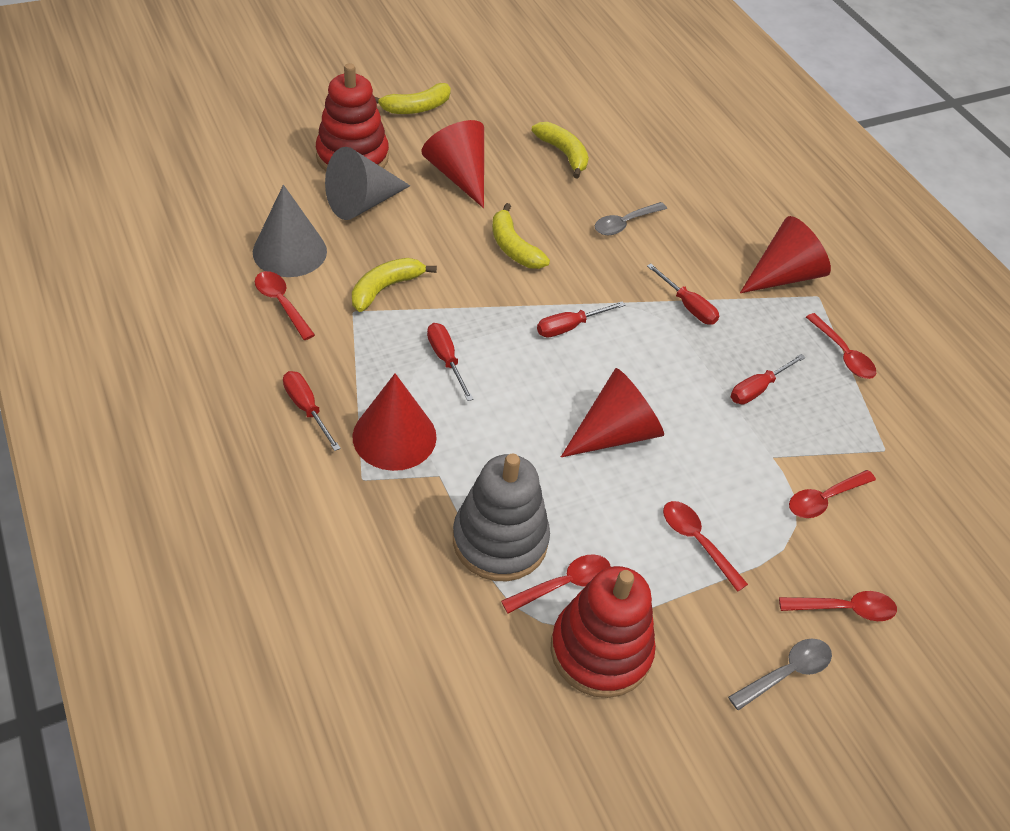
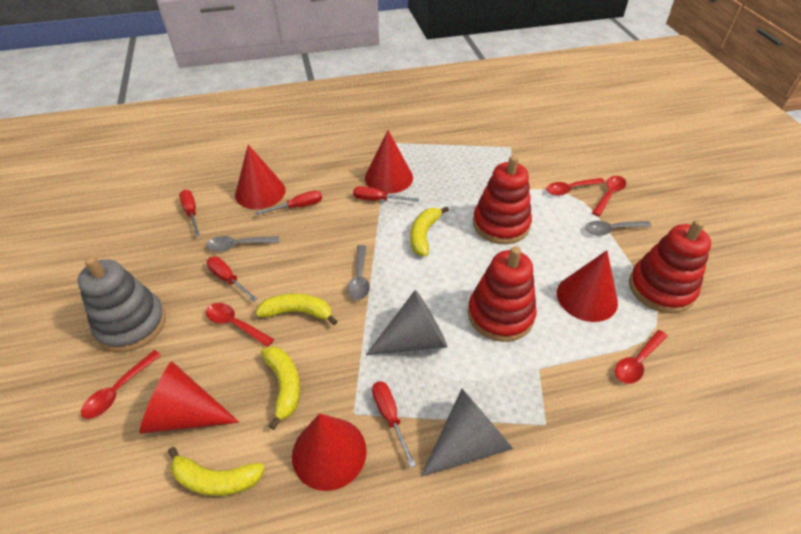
grey spoon: [595,202,667,235] [728,638,832,710] = 2 -> [206,236,279,252] [347,245,370,300] [585,221,652,236] = 3
red cone: [353,373,437,471] [422,120,484,208] [561,368,664,457] [740,216,831,293] = 4 -> [139,361,239,434] [235,145,286,209] [292,414,367,491] [365,130,413,194] [557,250,618,322] = 5
red spoon: [255,271,315,340] [501,554,611,614] [663,501,748,592] [779,591,897,621] [789,470,876,518] [806,313,876,379] = 6 -> [81,350,161,419] [206,303,274,347] [546,178,605,196] [592,176,626,216] [615,330,668,384] = 5
red stacking toy: [316,63,389,171] [551,566,656,698] = 2 -> [468,246,537,342] [473,155,532,244] [629,220,711,314] = 3

